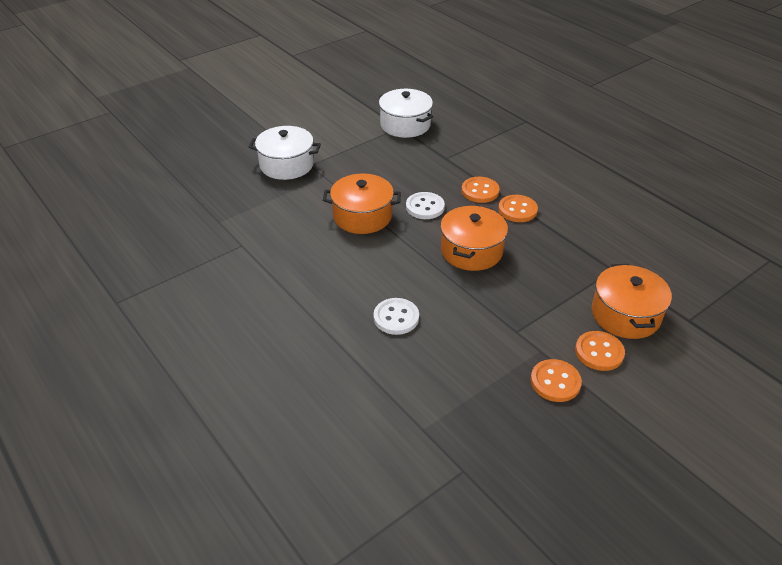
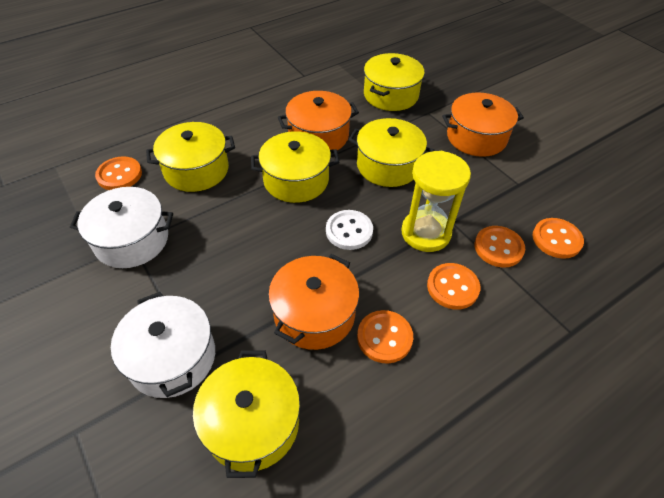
orange button: [461,177,499,203] [498,195,538,222] [530,359,582,402] [575,331,625,371] = 4 -> [95,156,142,190] [357,310,413,363] [427,263,480,310] [475,226,525,267] [533,218,584,259] = 5
white button: [374,298,419,335] [406,192,445,219] = 2 -> [326,210,373,250] = 1
yellow hourglass: none = 0 -> [401,151,471,252] = 1
yellow pot: none = 0 -> [146,122,235,192] [193,351,300,478] [251,131,339,203] [349,118,435,187] [364,53,425,111] = 5

